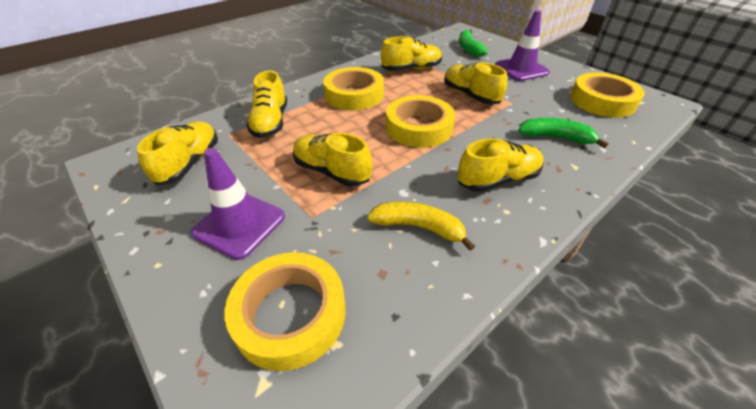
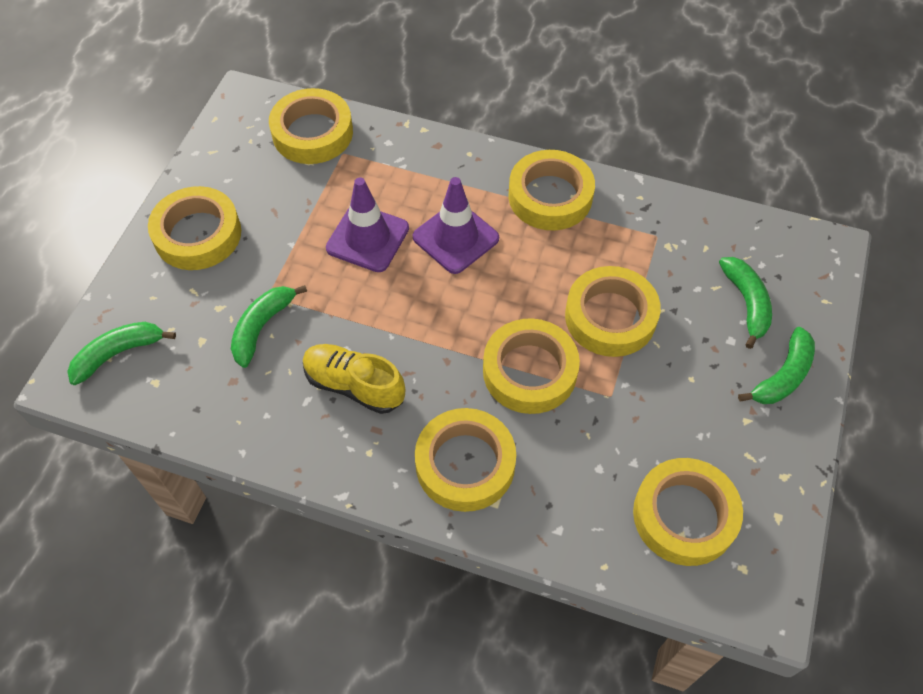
green banana: [459,30,488,57] [518,118,609,148] = 2 -> [67,322,176,385] [231,285,307,368] [719,257,772,349] [738,327,815,404] = 4
yellow banana: [367,202,475,251] = 1 -> none = 0
yellow shoe: [137,121,218,185] [246,71,287,138] [293,133,372,187] [381,36,442,71] [444,62,507,105] [458,138,544,192] = 6 -> [303,344,405,414] = 1
yellow tape: [224,252,346,371] [323,67,384,110] [386,95,455,148] [570,72,645,118] = 4 -> [148,186,241,270] [269,88,353,164] [415,408,516,512] [483,318,580,414] [508,150,595,230] [565,266,661,357] [633,458,743,566] = 7

